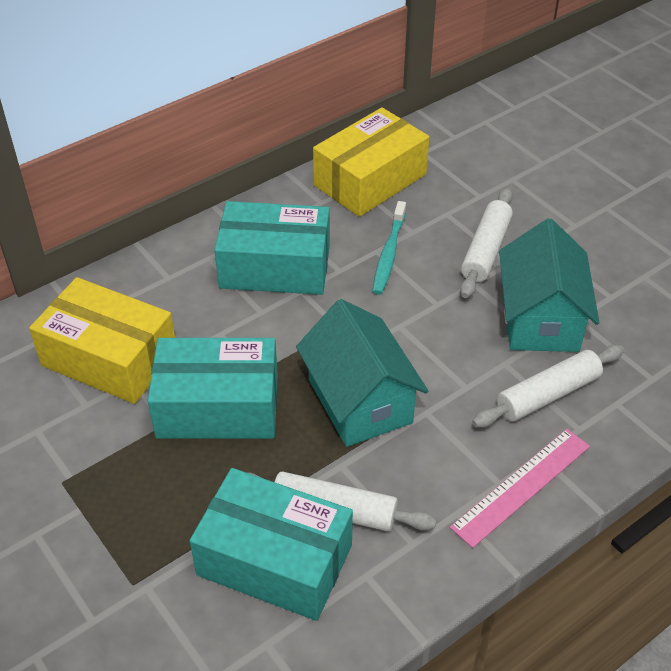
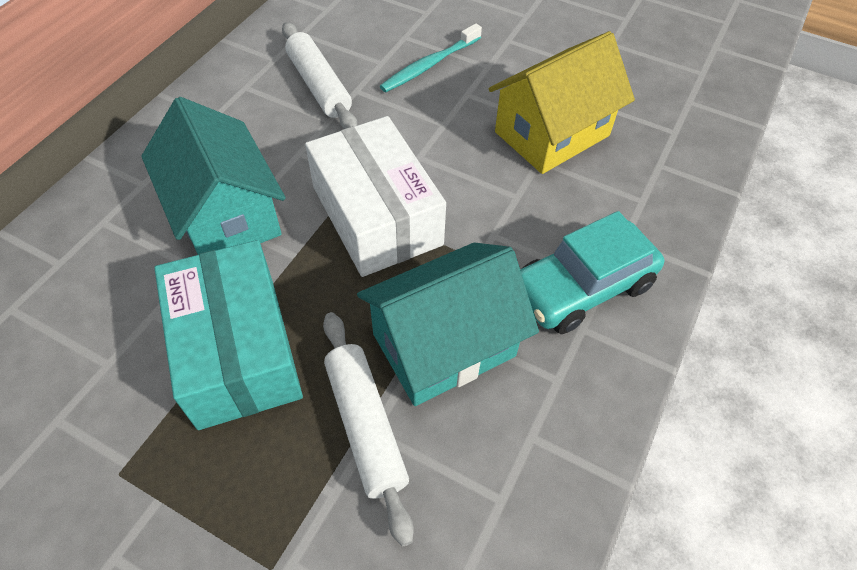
pink ruler: [450,429,590,548] = 1 -> none = 0
turquoise box: [148,338,278,439] [190,468,353,621] [214,201,330,295] = 3 -> [154,240,303,430] = 1
turquoise car: none = 0 -> [520,211,664,334] = 1
white box: none = 0 -> [305,116,446,277] = 1
white rolling pin: [249,472,436,531] [460,188,513,298] [472,345,624,428] = 3 -> [282,22,357,129] [323,312,414,546] = 2
yellow box: [29,277,175,404] [313,107,429,217] = 2 -> none = 0
yellow house: none = 0 -> [489,31,635,174] = 1

